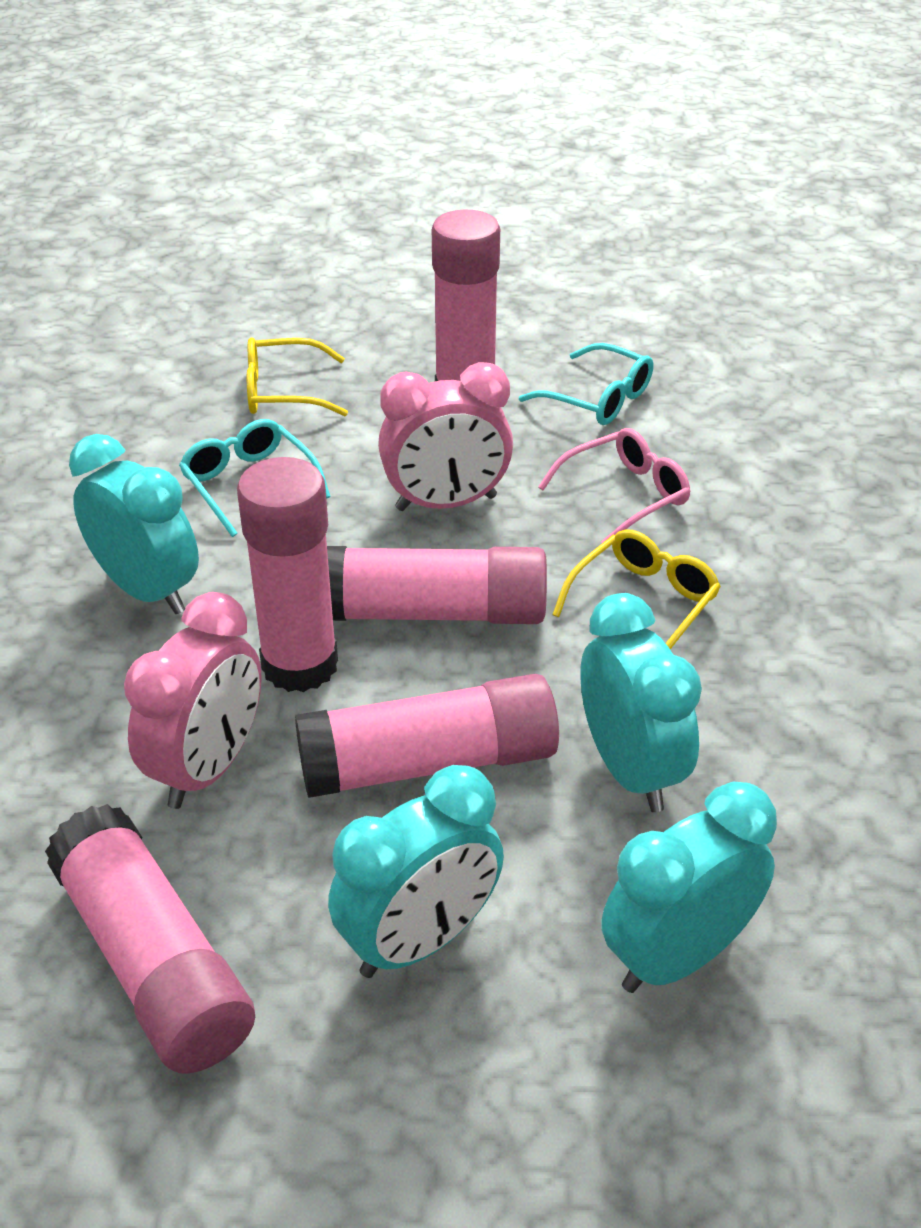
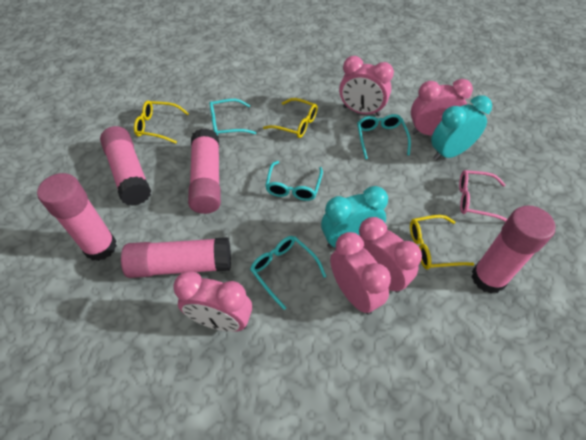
pink clock: [124,592,262,809] [378,362,513,511] = 2 -> [173,271,252,332] [330,232,391,315] [339,56,394,116] [359,217,422,293] [411,79,473,135] = 5
turquoise clock: [69,434,199,614] [328,765,504,978] [580,593,702,812] [601,781,777,993] = 4 -> [321,186,388,248] [431,95,492,160] = 2
turquoise glasses: [179,419,331,537] [519,343,653,425] = 2 -> [209,99,256,135] [250,236,326,310] [265,161,323,201] [357,114,411,159] = 4
yellow glasses: [247,337,348,416] [552,529,721,649] = 2 -> [134,101,189,144] [263,98,318,138] [410,215,474,269] = 3

